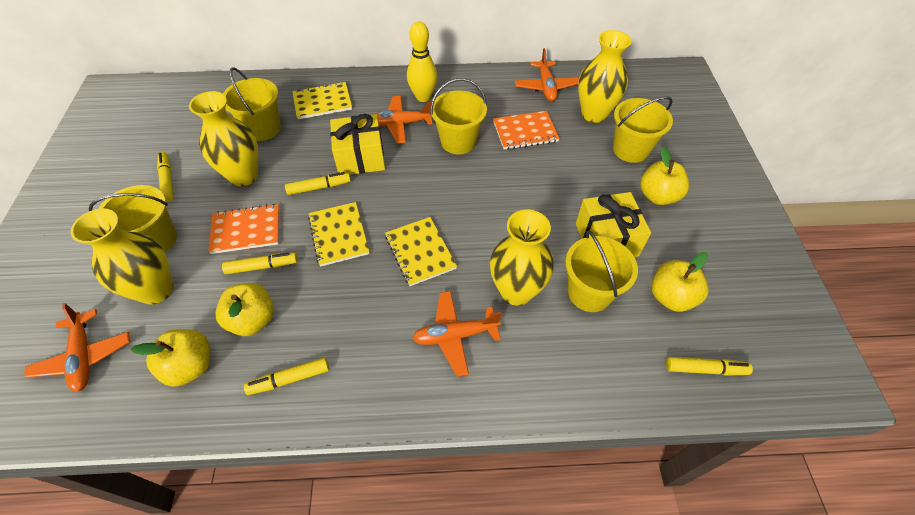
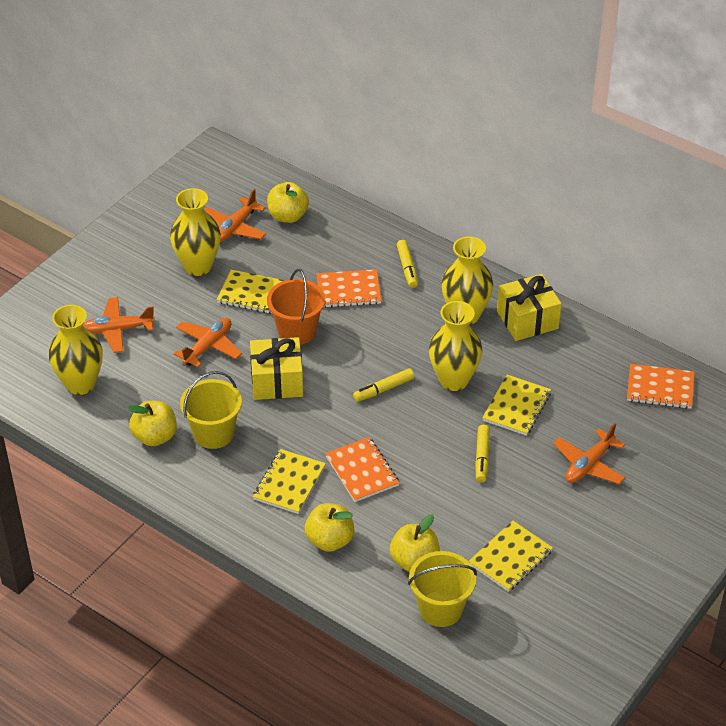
orange bucket: none = 0 -> [267,269,325,345] = 1
orange notebook: [208,204,279,254] [493,111,560,150] = 2 -> [317,269,382,308] [325,437,399,502] [627,364,695,409] = 3
yellow bowling pin: [407,21,438,102] = 1 -> none = 0
yellow bucket: [89,185,177,252] [223,67,281,141] [430,78,487,154] [565,230,638,312] [613,96,673,163] = 5 -> [180,371,242,449] [408,551,477,627] = 2
yellow marker: [157,152,174,202] [222,252,298,274] [244,357,329,395] [285,172,351,195] [666,357,753,376] = 5 -> [353,368,414,402] [397,240,418,288] [475,425,490,483] = 3
yellow notebook: [292,82,352,119] [308,202,369,267] [385,217,457,286] = 3 -> [216,270,285,314] [253,449,326,514] [469,521,553,592] [482,375,551,436] = 4

